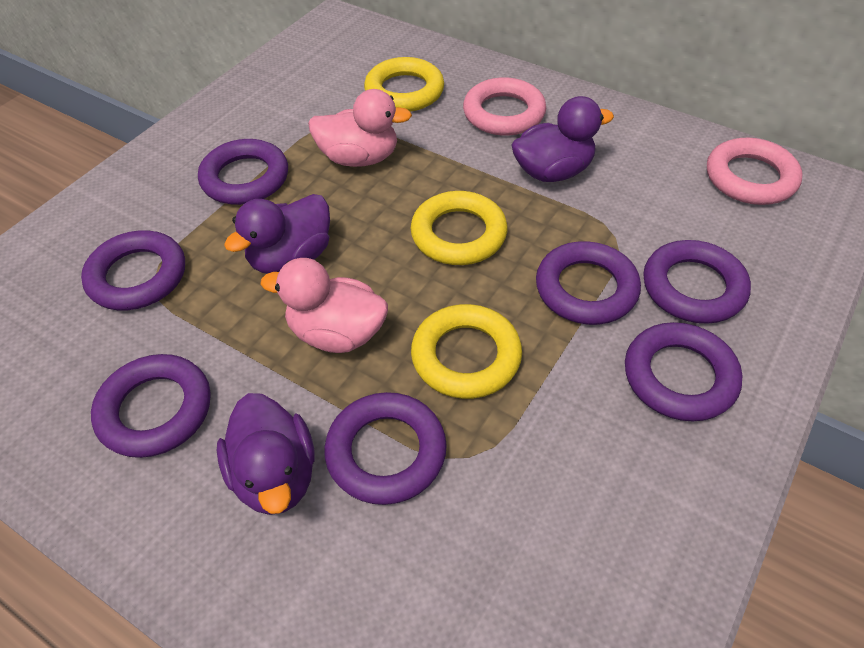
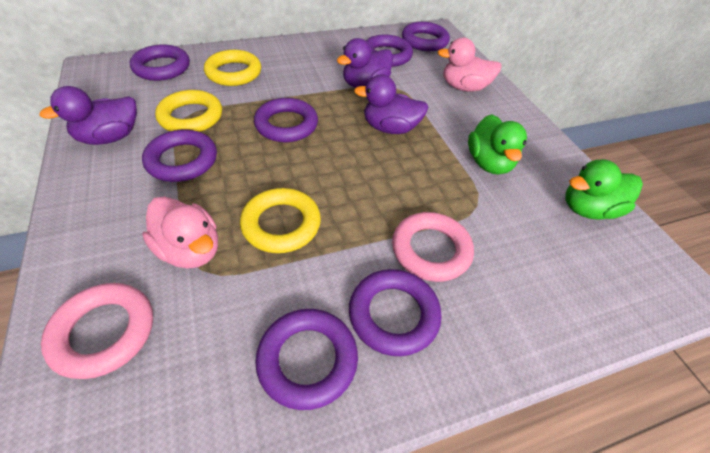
green duck: none = 0 -> [468,114,527,175] [565,159,643,220] = 2

